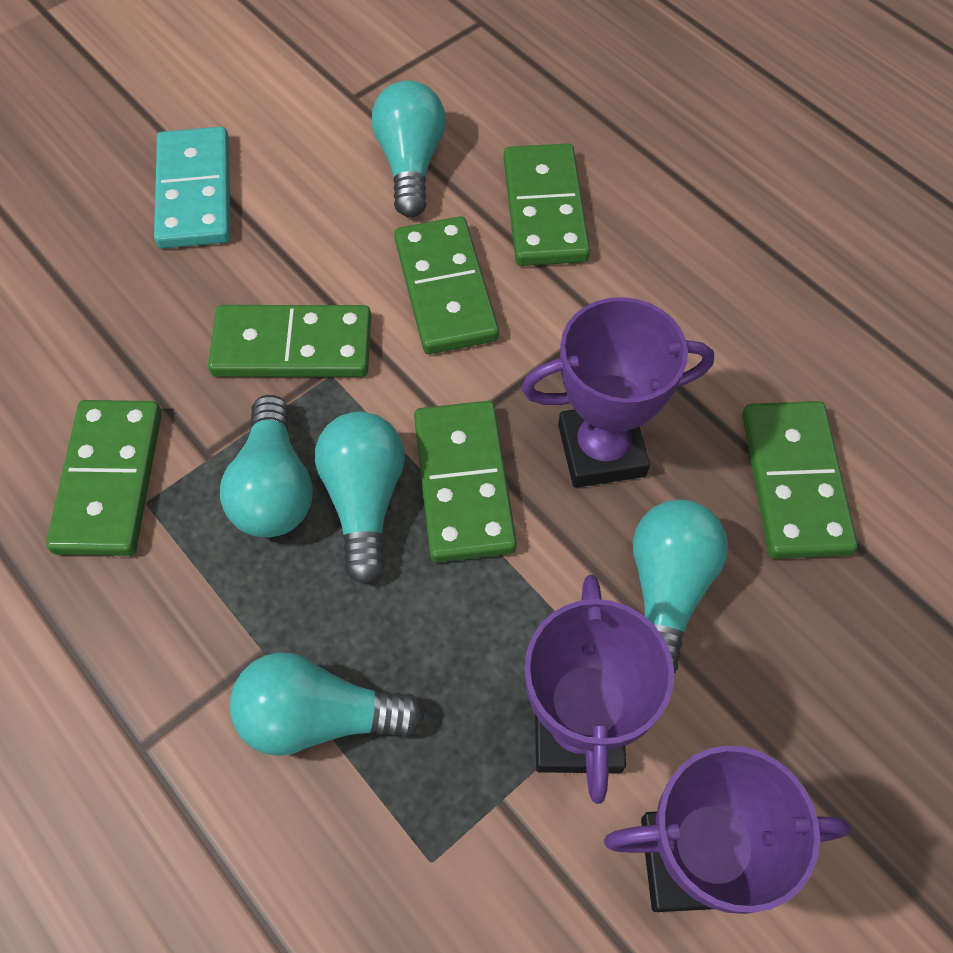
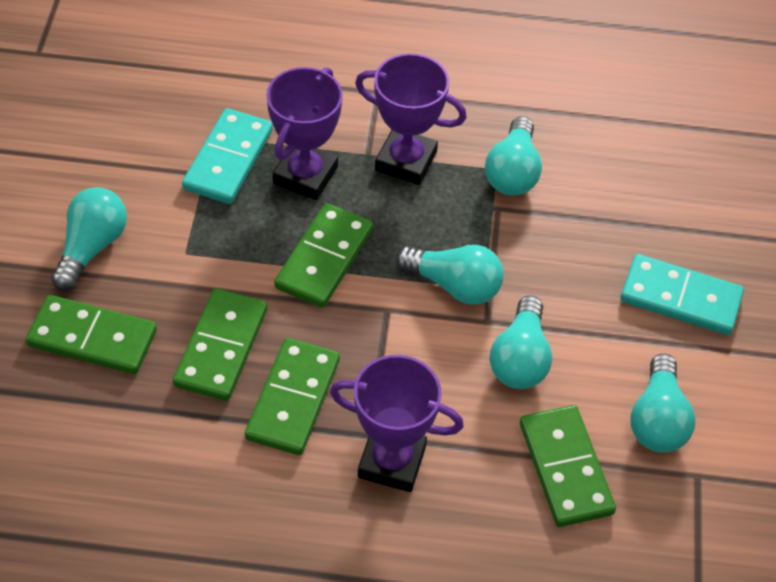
green domino: [46,400,162,556] [208,305,371,377] [394,216,499,354] [414,401,517,563] [504,143,590,266] [742,401,858,559] = 6 -> [26,295,157,374] [173,288,267,401] [245,338,340,455] [274,203,373,308] [520,405,616,527] = 5
turquoise domino: [154,127,230,249] = 1 -> [182,108,273,204] [621,254,744,335] = 2

